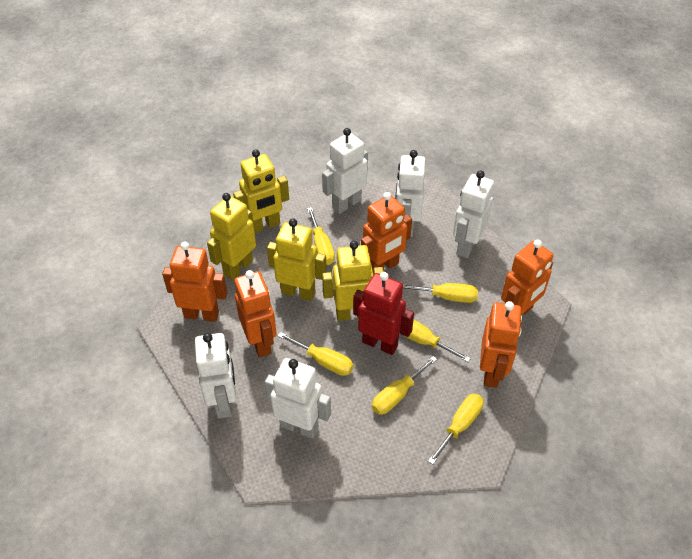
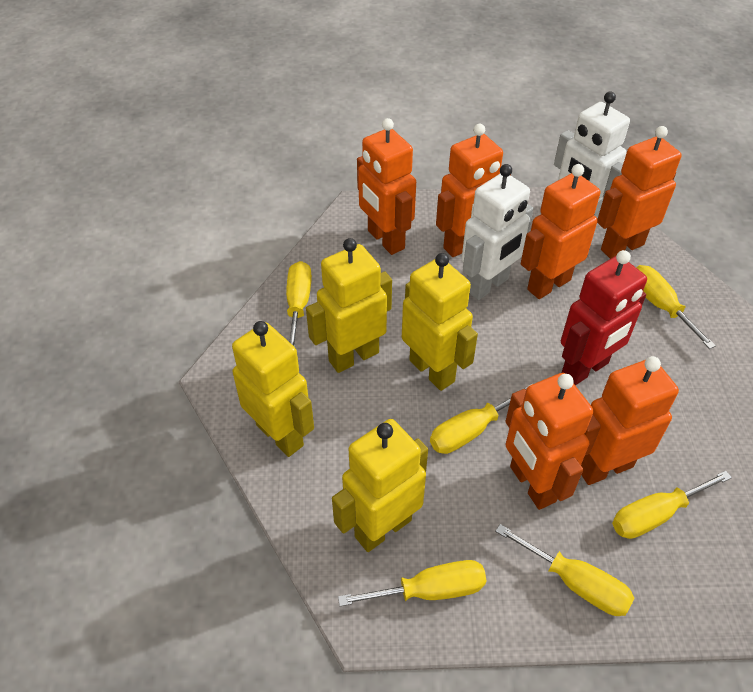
orange robot: [162,241,228,322] [234,270,277,357] [361,192,412,270] [480,301,522,388] [501,239,553,315] = 5 -> [357,118,416,255] [436,124,503,257] [505,373,593,510] [521,164,601,299] [581,356,679,485] [597,126,682,259] = 6
white robot: [195,333,236,419] [264,358,331,439] [322,128,368,214] [395,150,425,237] [453,170,494,258] = 5 -> [462,164,533,300] [554,91,630,219] = 2

